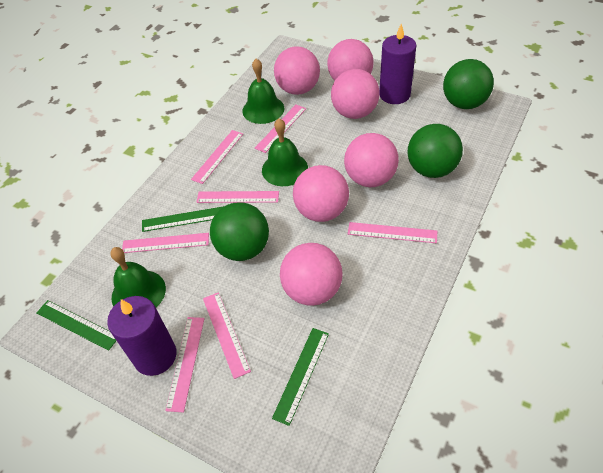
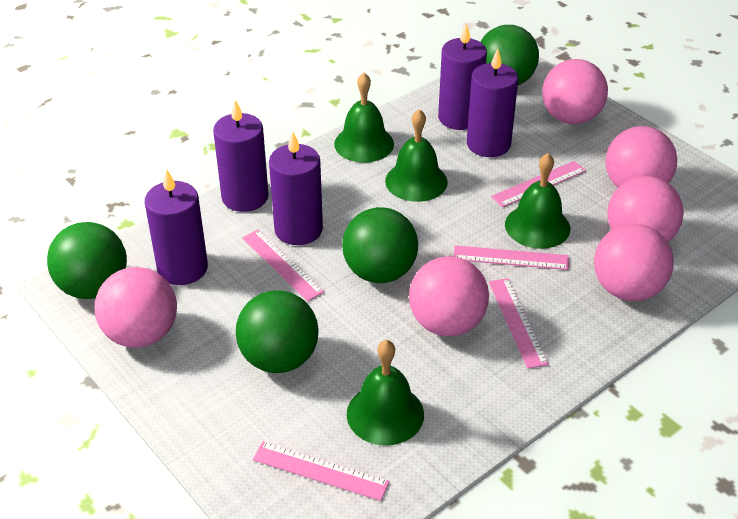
green ball: [210,202,269,261] [407,124,463,178] [443,59,494,109] = 3 -> [47,222,127,299] [236,290,319,373] [342,207,418,283] [481,25,539,85] = 4
green bell: [110,247,166,308] [242,59,284,124] [262,118,308,186] = 3 -> [334,73,394,163] [347,340,424,446] [385,109,448,202] [505,153,570,249] = 4
green ruler: [36,300,116,351] [142,206,224,232] [272,328,329,426] = 3 -> none = 0
pink ruler: [122,233,209,253] [165,317,204,413] [191,130,243,184] [196,191,279,203] [203,292,251,379] [255,105,306,153] [348,222,437,243] = 7 -> [242,229,324,301] [253,441,389,501] [453,245,569,270] [489,278,549,369] [491,161,586,207] = 5
purple candle: [107,296,176,376] [379,24,416,104] = 2 -> [145,169,208,285] [213,100,269,212] [269,131,323,245] [438,23,487,130] [467,48,518,157] = 5

